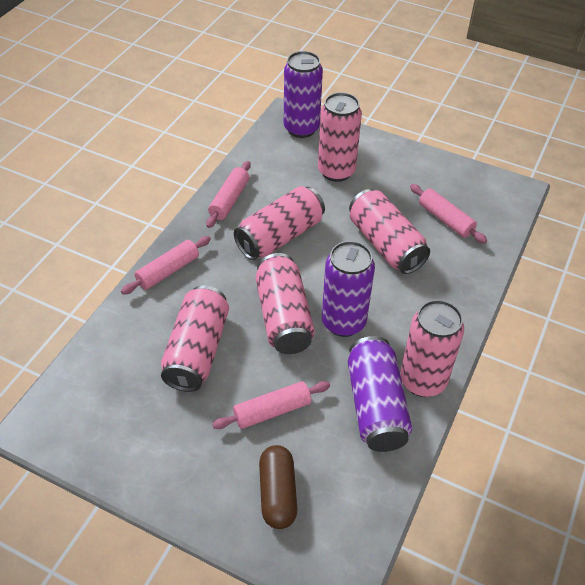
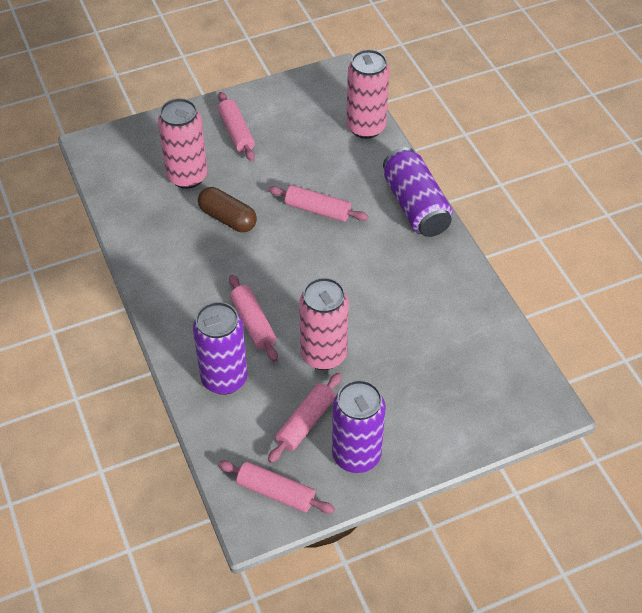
pink can: [161,285,229,392] [234,186,325,260] [256,253,315,354] [318,92,362,182] [349,189,430,274] [400,300,464,397] = 6 -> [158,98,207,189] [299,277,349,370] [346,49,390,139] = 3
pink rolling pin: [121,236,211,295] [206,161,251,228] [212,381,330,429] [410,184,487,244] = 4 -> [218,92,255,161] [218,461,335,514] [229,274,278,362] [268,185,368,222] [268,373,342,463] = 5

